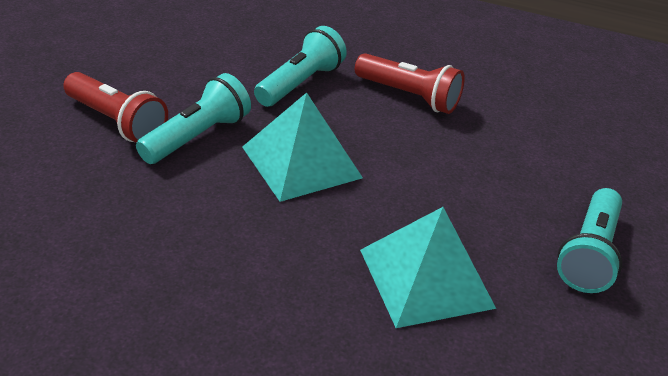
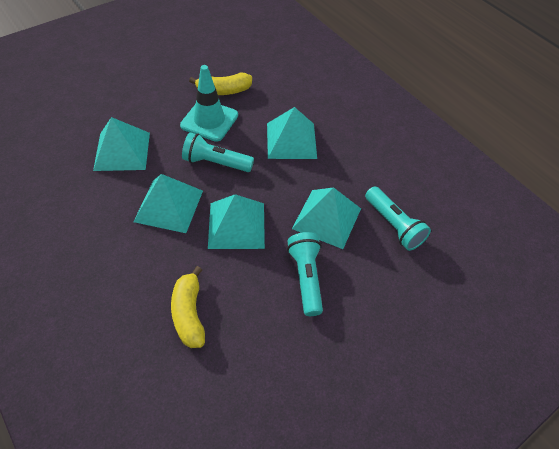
red flashlight: [63,72,168,143] [355,53,465,114] = 2 -> none = 0
turquoise pyramid: [242,93,363,202] [360,207,496,328] = 2 -> [93,117,150,171] [133,174,203,233] [208,194,265,249] [267,107,317,159] [292,187,361,249] = 5
turquoise traffic cone: none = 0 -> [180,65,238,142] = 1
yellow banana: none = 0 -> [171,266,205,348] [189,73,252,95] = 2

